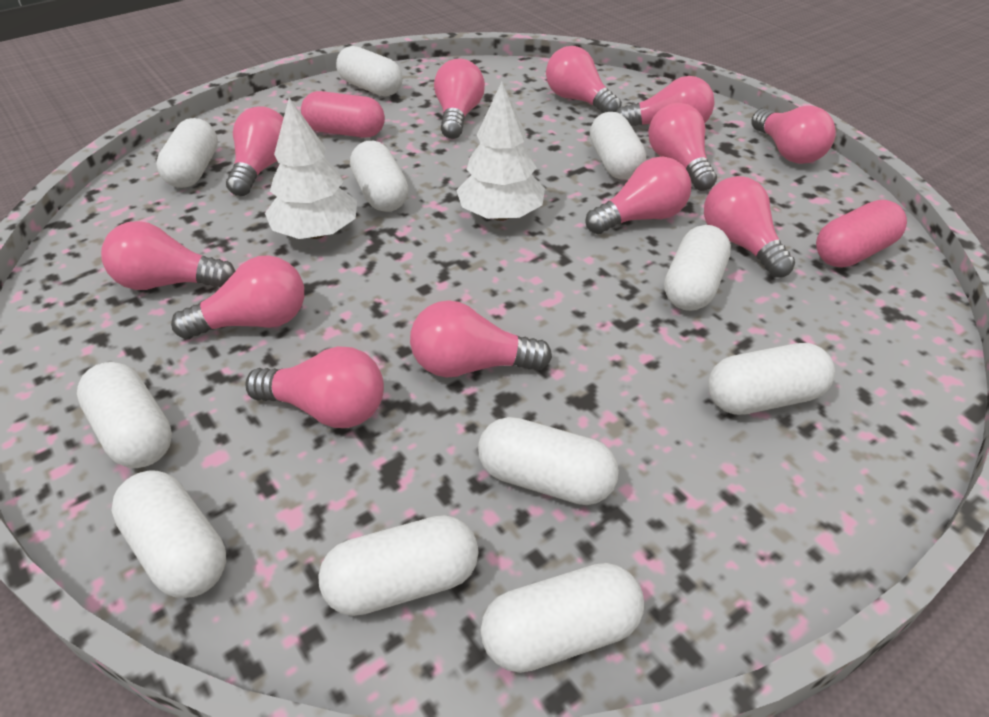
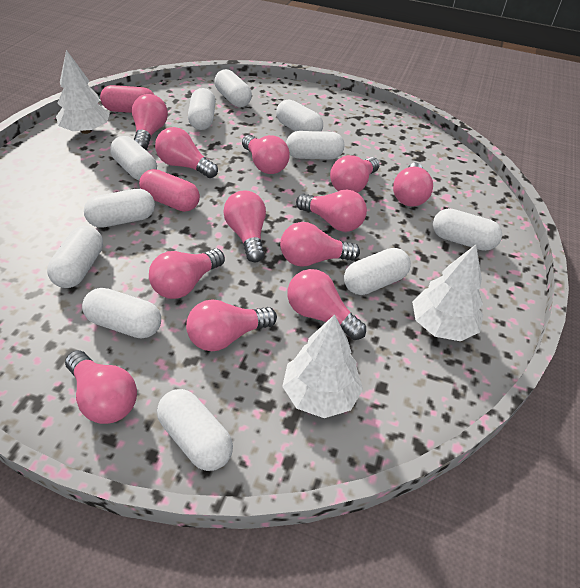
white tree: [265,98,357,239] [456,82,545,221] = 2 -> [56,50,110,134] [282,314,363,418] [412,245,483,341] = 3

